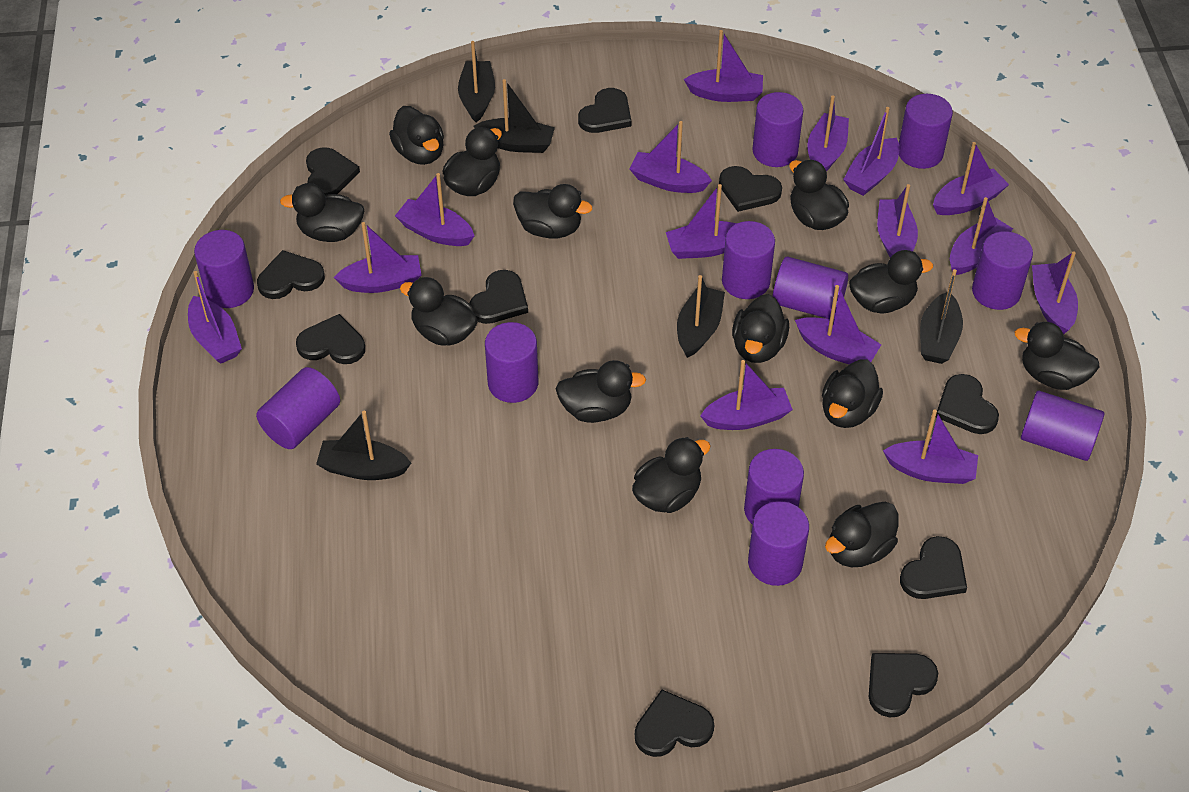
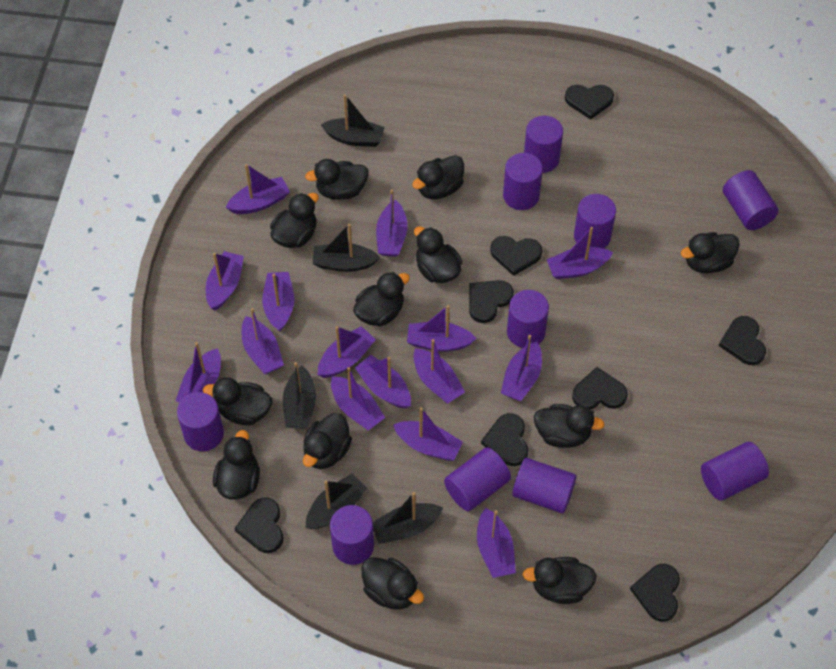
black duck: [280,183,364,242] [389,106,444,165] [400,277,478,346] [443,127,502,196] [513,184,592,239] [556,360,646,423] [632,437,711,513] [732,294,789,363] [789,160,849,230] [822,360,883,428] [825,502,899,567] [849,250,933,313] [1015,322,1100,390] = 13 -> [203,377,272,425] [213,430,260,500] [270,193,319,248] [303,413,352,469] [305,159,369,200] [353,272,410,326] [362,558,424,610] [412,155,464,199] [414,226,462,283] [523,557,597,604] [534,404,605,448] [681,232,740,273] = 12
black heart: [257,250,325,299] [296,314,365,364] [306,147,360,195] [469,270,528,324] [578,88,631,133] [635,690,714,757] [719,166,782,212] [869,653,938,717] [900,536,967,599] [936,374,999,434] = 10 -> [234,498,283,553] [469,280,514,323] [481,413,528,466] [490,236,542,276] [565,85,614,120] [572,367,628,409] [630,564,680,622] [719,316,766,365] = 8
purple cylinder: [194,230,254,308] [256,367,340,449] [485,322,538,403] [722,221,775,299] [744,449,804,525] [748,501,809,586] [752,92,803,167] [773,256,848,320] [899,94,953,169] [972,231,1033,310] [1021,391,1104,461] = 11 -> [177,392,224,451] [330,505,374,565] [444,447,511,511] [503,153,543,210] [507,290,549,348] [512,458,577,513] [524,116,563,173] [574,194,616,248] [701,442,769,500] [723,170,779,230] = 10

